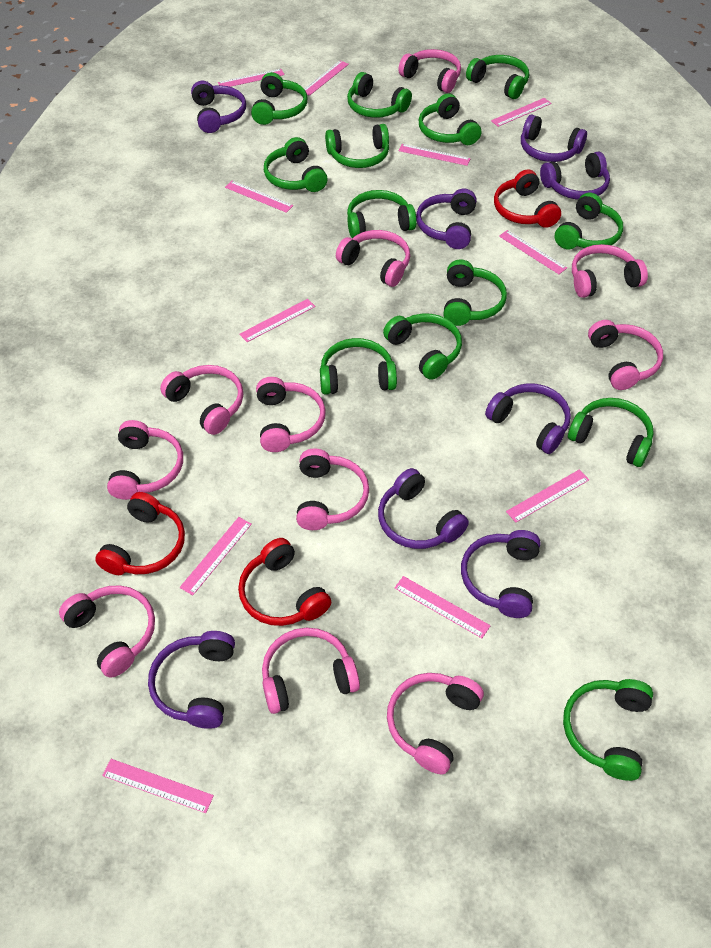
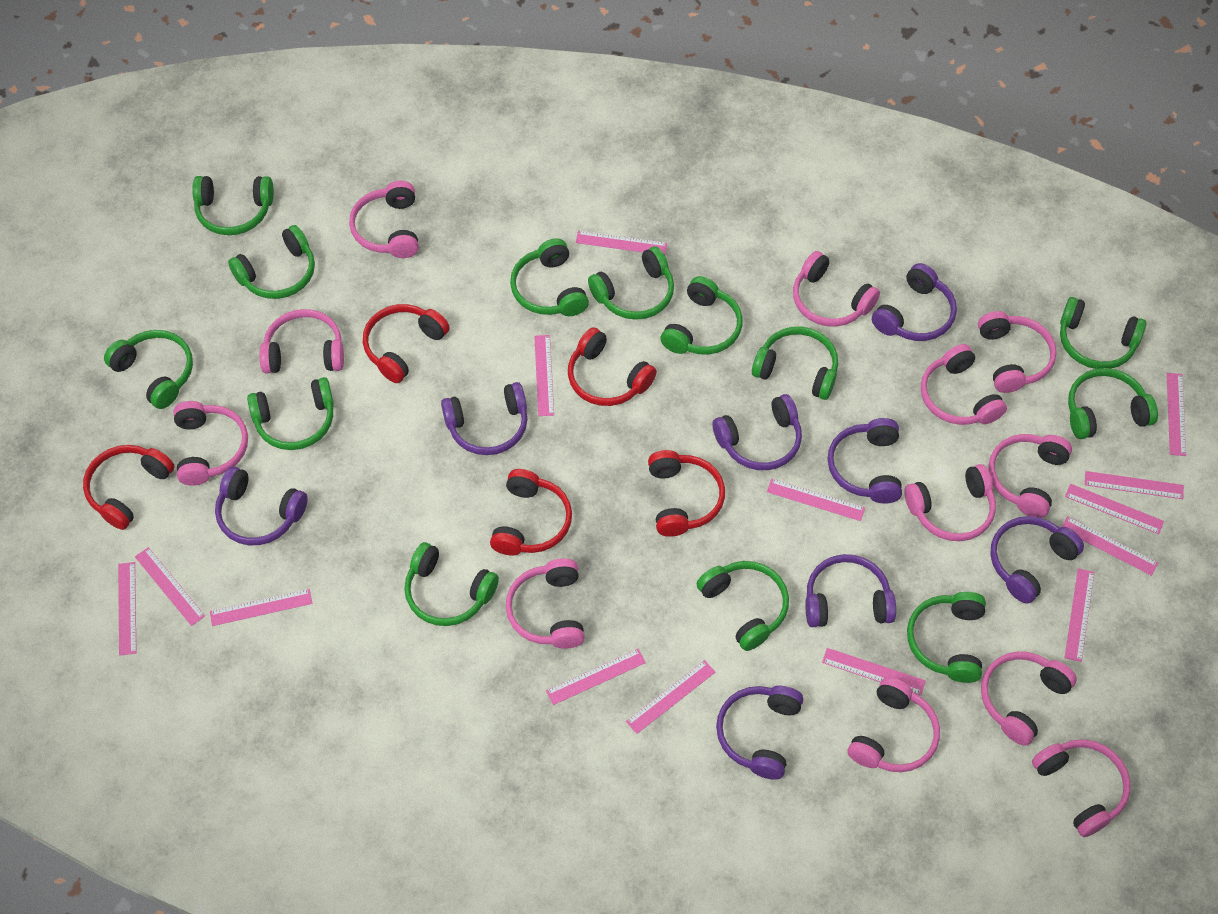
pink headphones: [59,585,155,678] [107,420,183,500] [160,365,243,435] [256,377,326,452] [262,628,360,714] [296,448,369,530] [336,230,410,287] [387,673,484,774] [398,49,461,93] [572,244,648,298] [588,320,663,390] = 11 -> [173,401,248,486] [260,309,344,373] [349,181,419,258] [506,558,585,649] [793,251,880,327] [848,677,940,772] [904,464,996,541] [921,344,1007,425] [978,311,1057,393] [981,652,1077,746] [988,434,1072,518] [1032,739,1131,837] = 12
pink ruler: [102,759,214,813] [180,517,252,595] [218,69,285,87] [225,181,293,213] [239,299,316,342] [304,60,349,96] [395,576,491,638] [398,144,471,166] [491,98,551,127] [499,230,567,274] [506,470,589,523] = 11 -> [118,562,137,656] [135,547,205,626] [210,589,313,626] [534,335,554,416] [546,649,646,705] [576,230,667,255] [626,660,715,734] [767,479,865,521] [822,648,926,696] [1062,516,1158,576] [1065,484,1164,534] [1065,568,1095,662] [1085,471,1184,499] [1167,373,1186,456] = 14
red headphones: [95,492,185,575] [238,538,331,626] [494,169,561,228] = 3 -> [83,445,175,530] [363,304,450,383] [490,469,572,555] [568,327,657,406] [648,450,725,537] = 5

